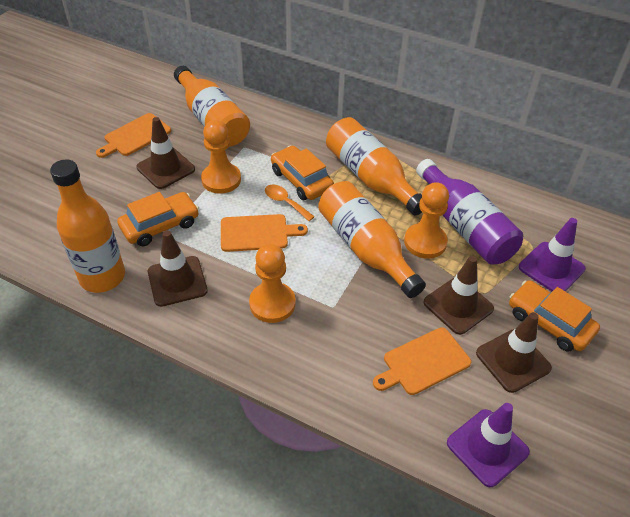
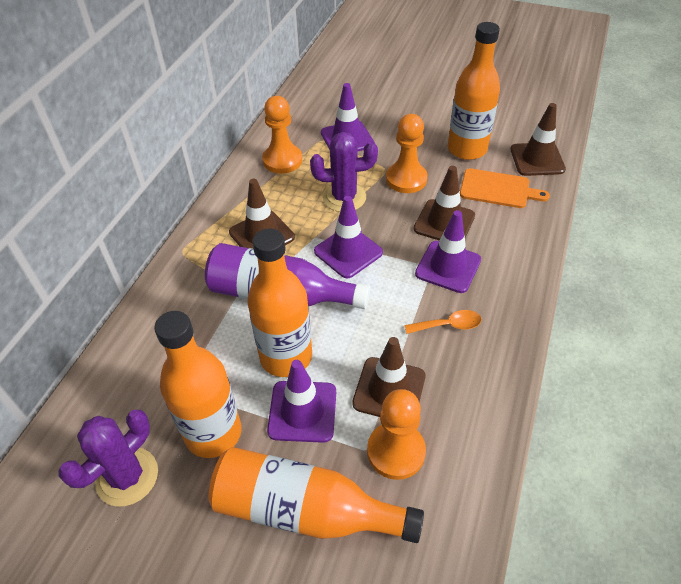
orange car: [117,192,199,246] [271,146,334,200] [509,280,600,352] = 3 -> none = 0
orange cutting board: [96,113,171,158] [221,214,308,252] [373,327,471,395] = 3 -> [460,168,550,208] = 1
purple cactus: none = 0 -> [58,410,158,507] [310,132,378,212] = 2
purple traffic cone: [447,403,530,487] [519,218,586,292] = 2 -> [267,360,336,443] [314,196,383,278] [321,83,375,152] [415,210,481,293] = 4

